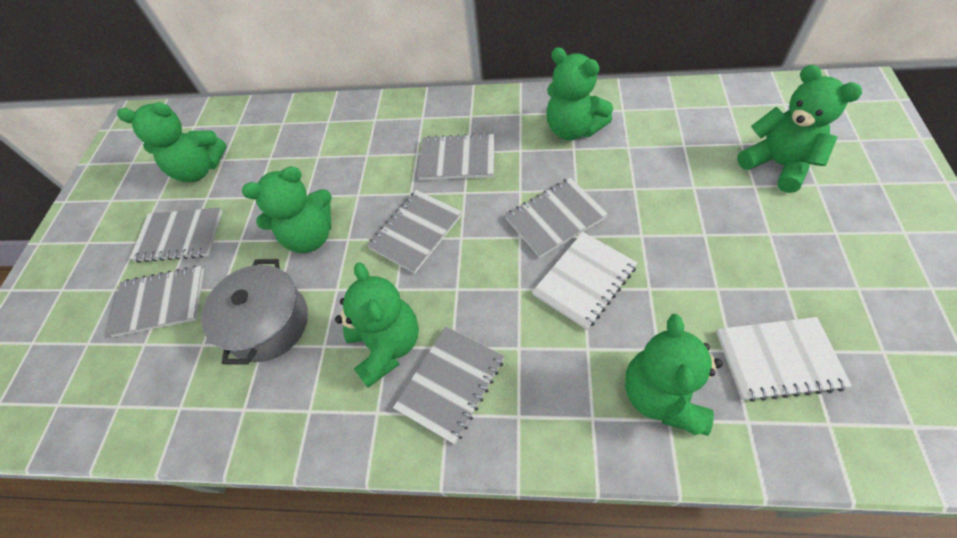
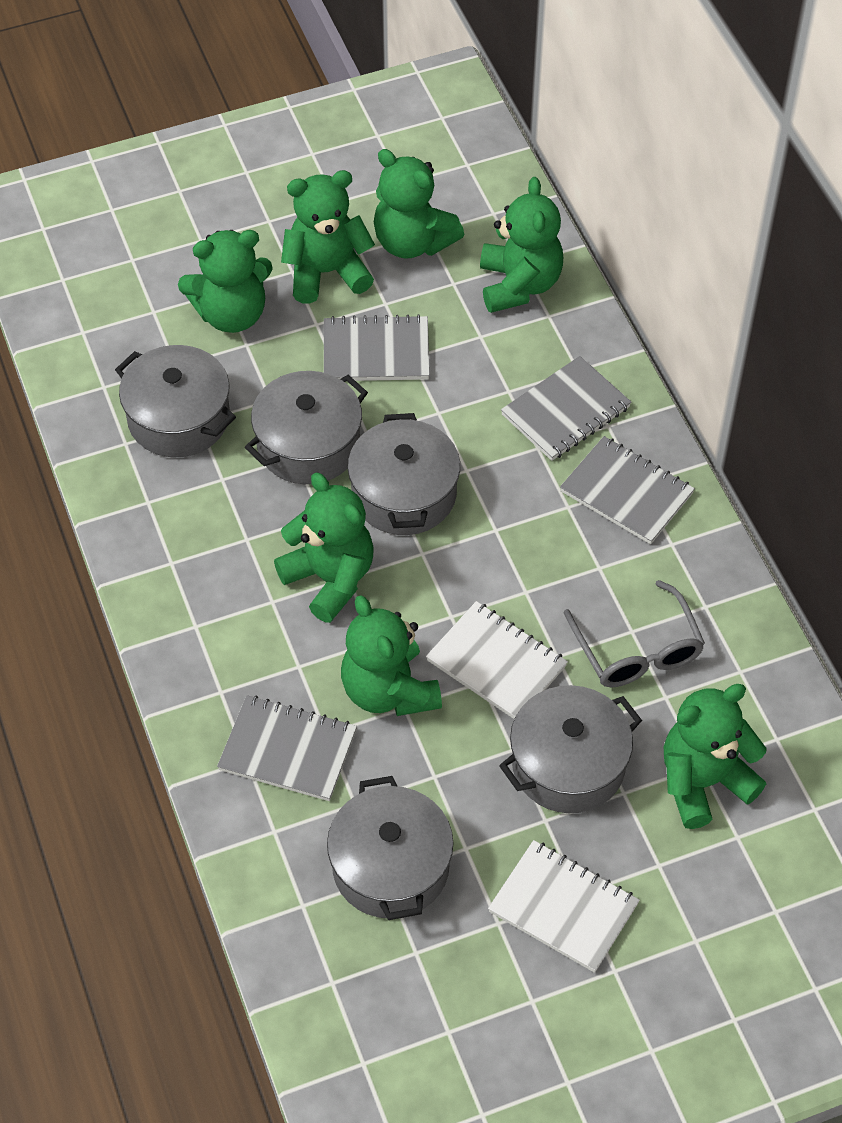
green teddy bear: [117,102,227,182] [242,166,332,253] [335,262,419,388] [546,47,613,140] [625,314,723,436] [737,65,862,193] = 6 -> [178,230,273,333] [274,473,374,623] [281,170,375,304] [341,595,442,716] [374,149,464,259] [480,177,563,313] [664,684,767,829] = 7
grey glasses: none = 0 -> [564,580,705,688] = 1
grey notebook: [108,265,204,337] [130,208,222,263] [367,190,462,274] [393,326,504,445] [418,133,494,180] [505,178,608,258] = 6 -> [217,695,357,801] [324,314,430,381] [501,356,631,461] [560,436,695,544] = 4
grey pot: [201,259,308,364] = 1 -> [115,345,236,457] [245,371,368,484] [327,776,454,920] [348,413,460,535] [499,685,642,813] = 5

